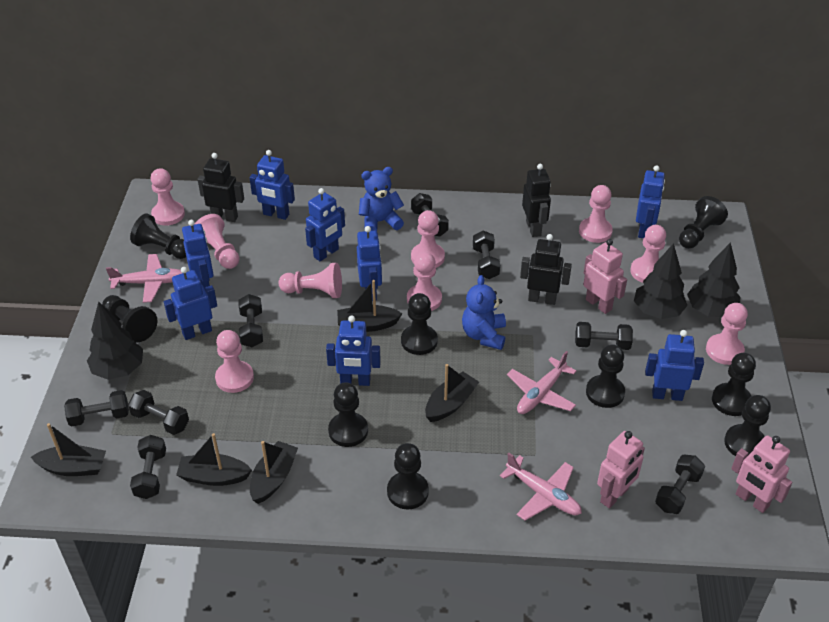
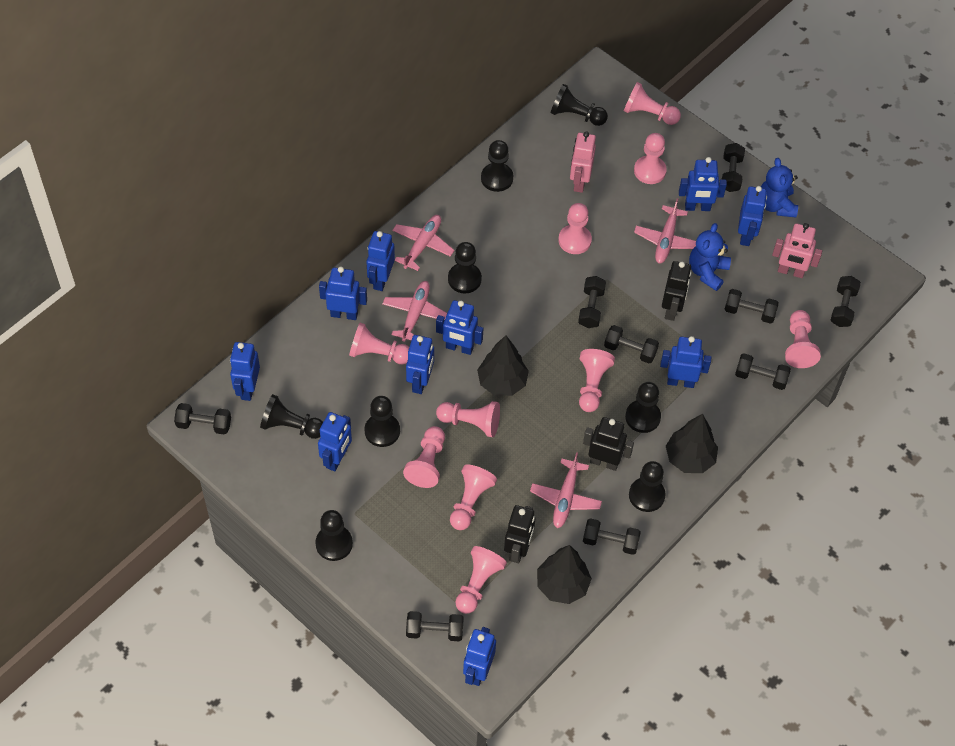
black boat: [31,423,106,476] [176,433,252,486] [250,441,298,504] [337,280,403,332] [425,364,479,422] = 5 -> none = 0
black dumbbell: [64,390,129,427] [128,390,189,435] [130,435,166,499] [238,294,263,347] [411,193,449,236] [473,231,500,279] [575,322,633,350] [655,455,705,514] = 8 -> [174,403,231,435] [406,611,464,641] [578,276,606,328] [583,518,641,555] [604,325,659,363] [722,143,745,192] [724,289,779,324] [735,354,791,390] [831,276,861,327] = 9
black pawn: [102,295,157,342] [130,213,186,259] [328,382,368,447] [387,443,429,509] [401,293,438,355] [586,344,625,408] [679,196,728,249] [712,353,756,416] [724,395,771,456] = 9 -> [260,394,323,439] [315,510,353,561] [365,396,400,447] [448,242,482,293] [481,140,513,192] [550,84,608,126] [625,382,661,433] [629,461,666,512] = 8
blue robot: [164,267,217,340] [182,220,214,291] [250,150,295,220] [305,188,345,261] [326,315,381,386] [357,226,382,301] [636,165,665,238] [645,330,704,401] = 8 -> [230,342,260,401] [318,412,352,471] [319,267,367,320] [367,231,395,291] [406,335,434,394] [436,300,483,355] [463,627,496,686] [660,336,711,388] [679,157,727,211] [738,186,767,246] = 10
pink pawn: [151,168,185,226] [194,214,240,269] [215,330,254,393] [279,263,342,298] [407,252,442,311] [411,210,445,268] [579,185,613,243] [630,225,666,283] [706,303,748,365] = 9 -> [349,323,409,364] [403,426,445,488] [436,401,500,437] [450,465,497,530] [455,546,507,614] [558,203,592,254] [579,349,615,412] [624,82,681,125] [634,133,667,184] [785,310,821,368] = 10
pink plane: [106,254,182,303] [500,453,582,521] [507,351,576,414] = 3 -> [382,281,447,342] [392,215,455,271] [530,452,602,528] [634,198,696,263] = 4
pink robot: [583,239,627,314] [597,431,645,509] [731,435,792,513] = 3 -> [570,131,596,193] [772,223,822,278] = 2

